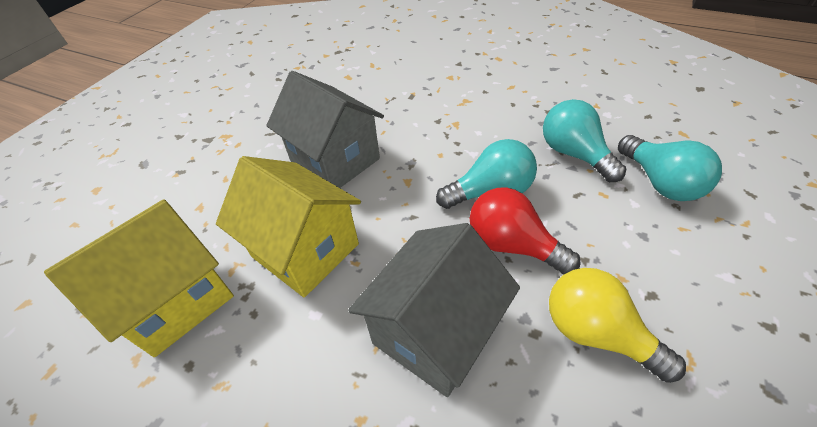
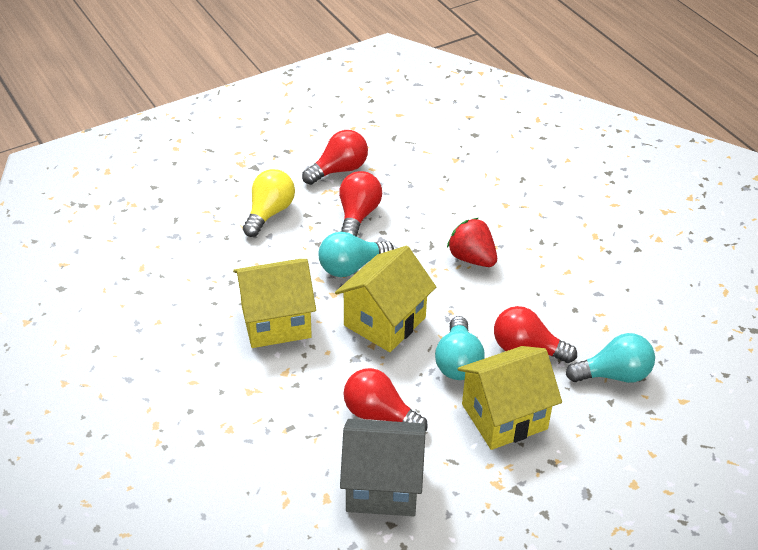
grey house: [266,71,384,188] [348,223,520,397] = 2 -> [340,419,425,516] = 1
red light bulb: [470,187,581,274] = 1 -> [302,130,368,185] [339,171,382,237] [343,368,428,432] [494,306,577,363] = 4
red strawberry: none = 0 -> [447,218,497,267] = 1
yellow house: [44,199,234,357] [216,156,361,297] = 2 -> [233,259,316,348] [335,246,436,352] [458,346,562,450] = 3

